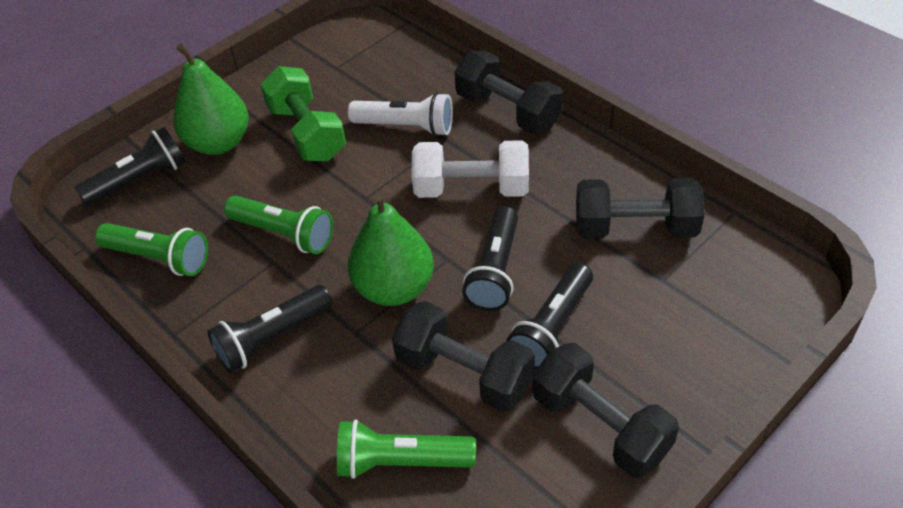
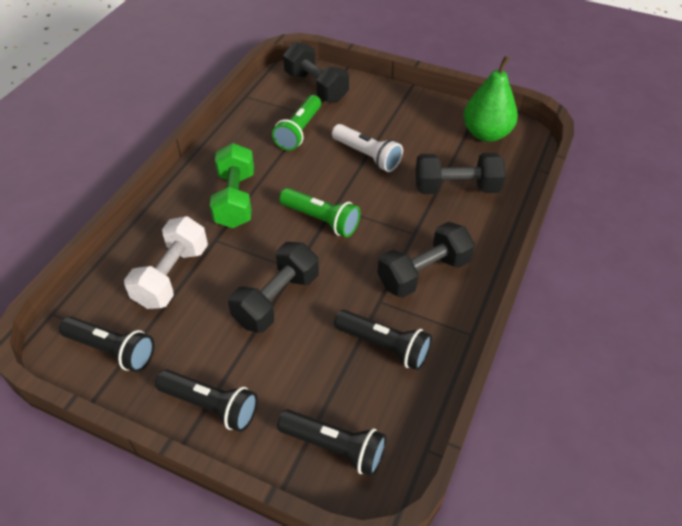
green flashlight: [95,223,208,276] [224,196,334,254] [337,420,476,479] = 3 -> [272,95,321,151] [279,188,360,237] = 2
green pear: [173,43,249,155] [348,192,434,306] = 2 -> [463,55,518,142] = 1

